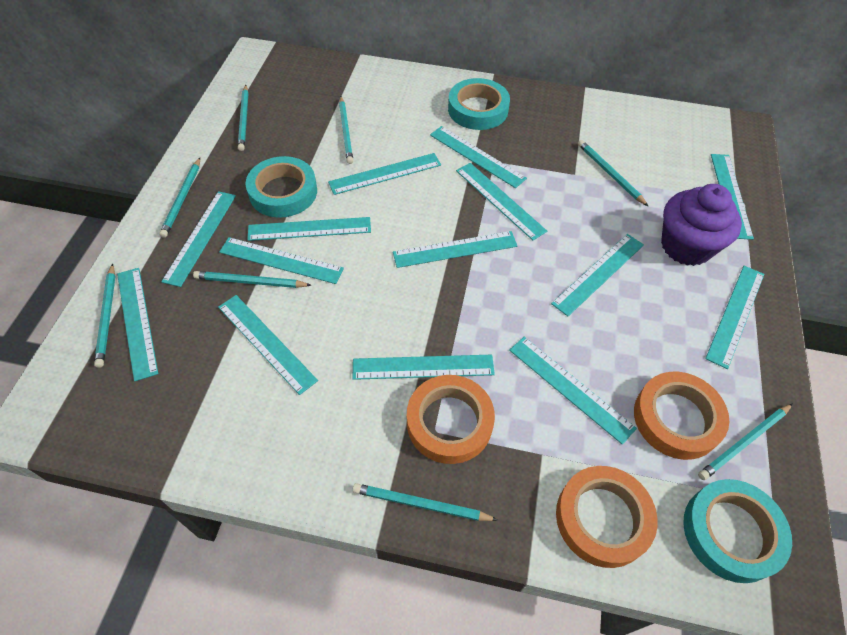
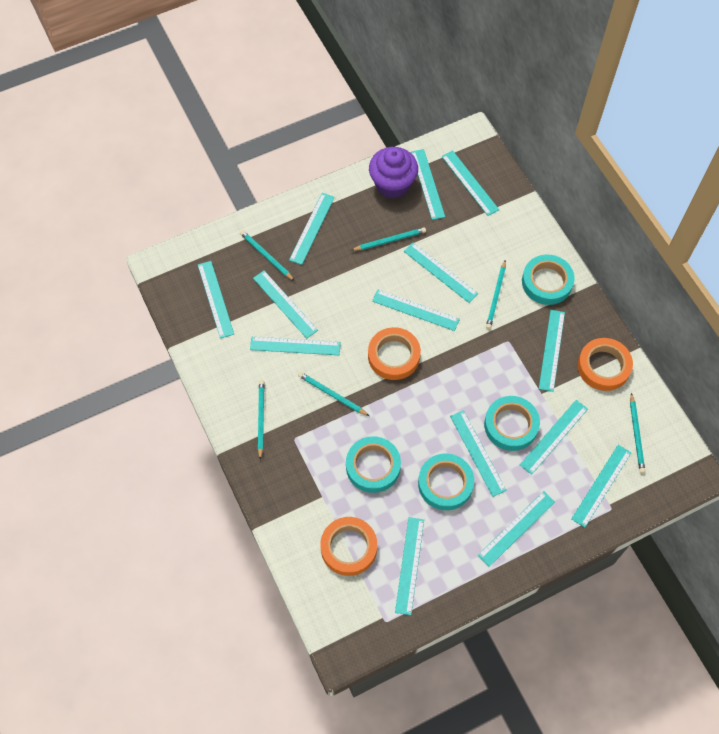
turquoise pencil: [94,263,116,368] [159,158,200,238] [193,271,311,288] [238,85,249,151] [339,96,353,164] [352,483,498,521] [578,140,648,206] [698,404,792,480] = 8 -> [240,230,295,281] [258,380,264,460] [298,372,369,416] [351,227,426,251] [486,261,506,329] [630,393,645,473] = 6
turquoise tape: [245,156,317,218] [448,78,510,130] [683,479,792,583] = 3 -> [346,436,401,493] [418,453,474,510] [484,396,540,451] [522,255,575,305] = 4

